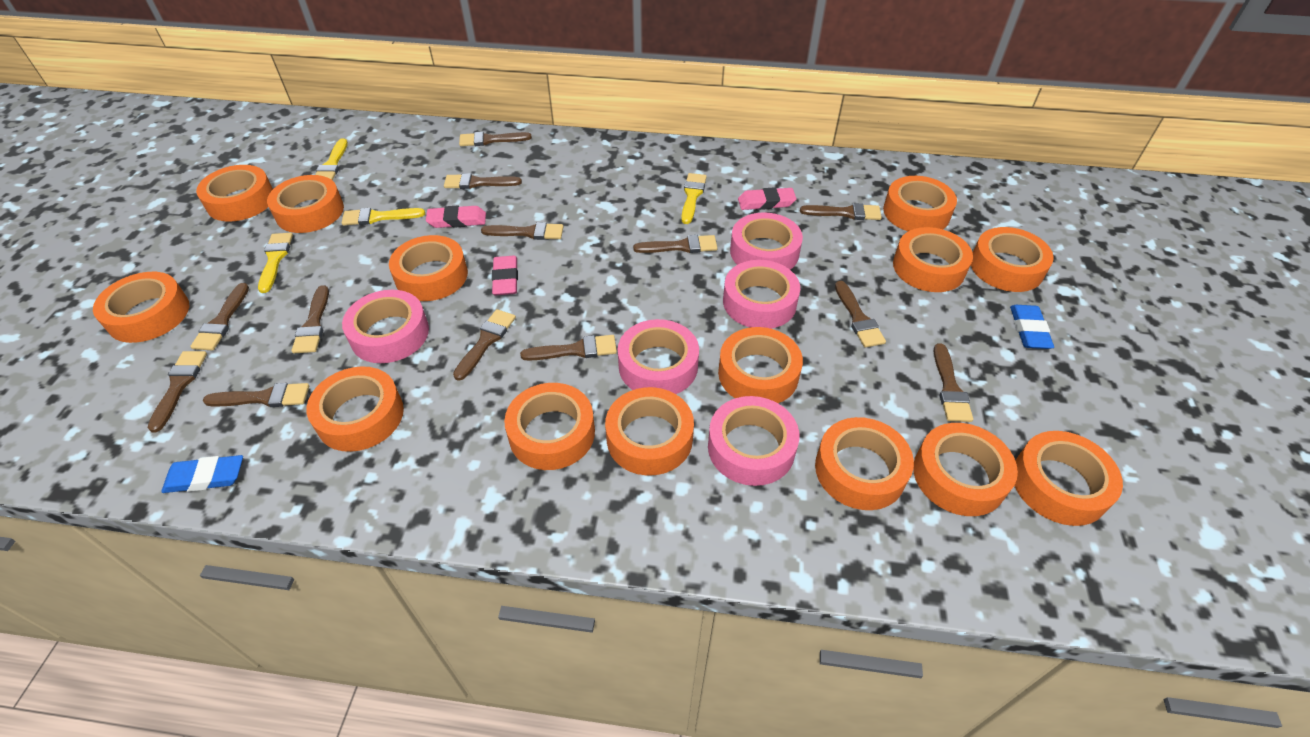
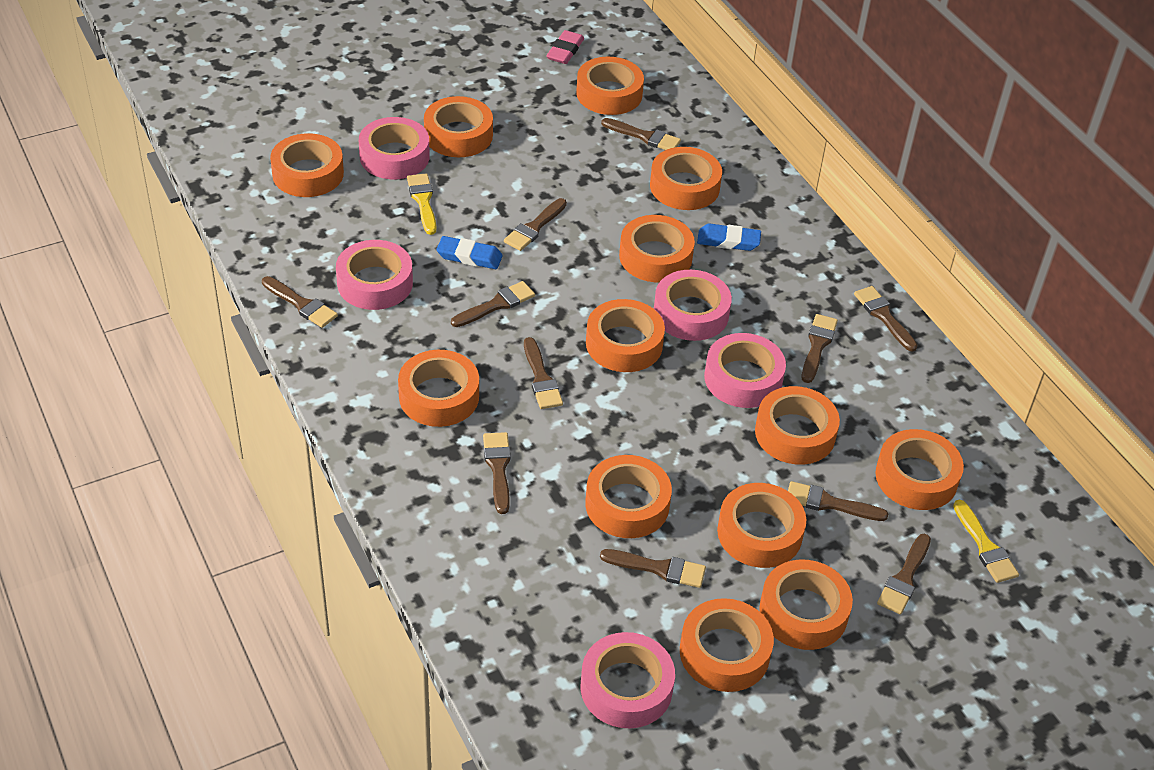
brown brush: [148,351,207,433] [190,283,249,350] [203,383,309,407] [292,285,329,353] [444,173,522,189] [453,309,516,381] [459,132,532,146] [481,222,564,240] [520,335,617,361] [633,235,717,253] [800,203,882,220] [835,281,886,348] [934,343,973,422] = 13 -> [262,276,338,328] [451,281,535,327] [483,432,511,514] [504,198,567,251] [524,337,563,409] [600,549,706,588] [601,118,681,150] [788,481,888,521] [802,314,838,383] [854,286,918,352] [877,534,931,614] = 11
orange tape: [93,272,189,343] [196,165,273,222] [267,175,344,233] [306,366,404,452] [389,235,468,301] [504,383,595,470] [605,387,694,476] [718,327,803,403] [815,417,914,510] [883,176,957,231] [893,227,973,292] [913,423,1018,516] [971,227,1054,292] [1014,431,1123,526] = 14 -> [270,133,344,197] [398,350,479,427] [424,96,493,157] [576,57,644,115] [585,455,672,538] [586,299,665,372] [619,215,695,282] [650,147,722,210] [680,598,774,692] [717,483,806,568] [755,386,840,465] [759,559,853,650] [876,429,964,510] = 13
pink eraser: [426,206,486,228] [492,256,518,295] [738,187,797,210] = 3 -> [546,30,584,64] = 1
yellow brush: [258,233,293,293] [315,138,348,181] [341,208,425,226] [681,173,707,224] = 4 -> [407,173,436,235] [953,499,1019,583] = 2

